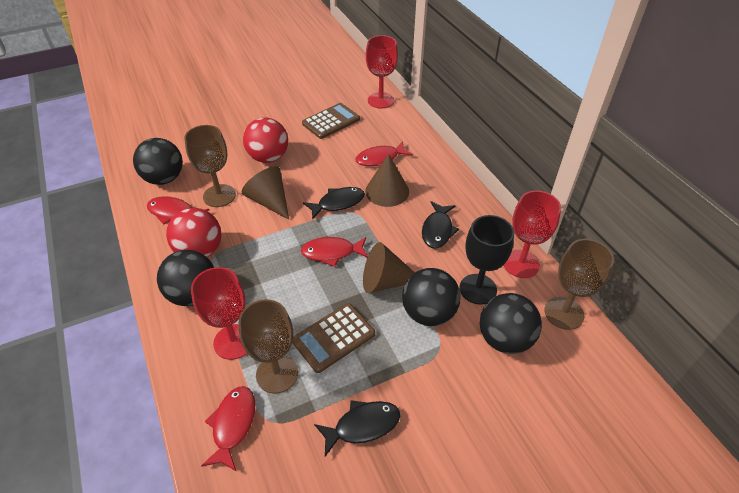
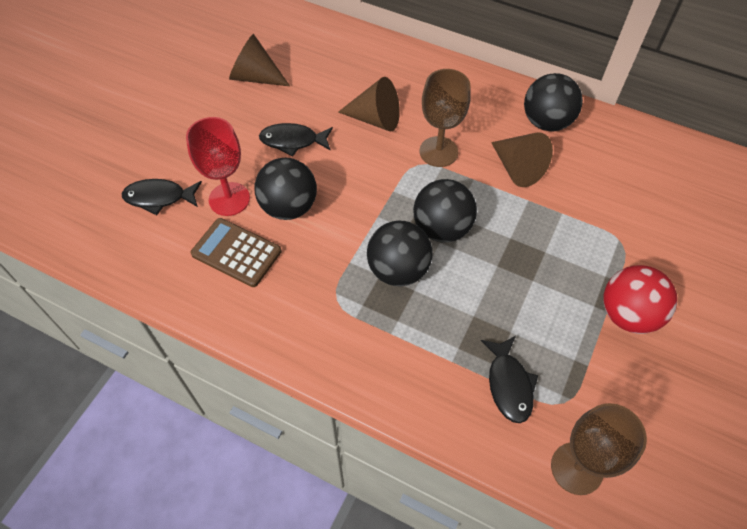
black goblet: [460,215,514,305] = 1 -> none = 0
brown calculator: [292,303,375,373] [302,103,360,139] = 2 -> [191,218,281,287] = 1
brown goblet: [184,125,236,207] [238,299,298,394] [544,239,614,330] = 3 -> [419,69,471,167] [551,403,647,495] = 2
red ball: [166,208,221,257] [243,118,288,163] = 2 -> [604,265,677,334] = 1
red fish: [147,196,209,225] [201,386,255,472] [301,237,368,266] [355,141,413,166] = 4 -> none = 0
red goblet: [191,267,247,360] [366,35,398,109] [504,191,561,278] = 3 -> [186,117,250,216] = 1

